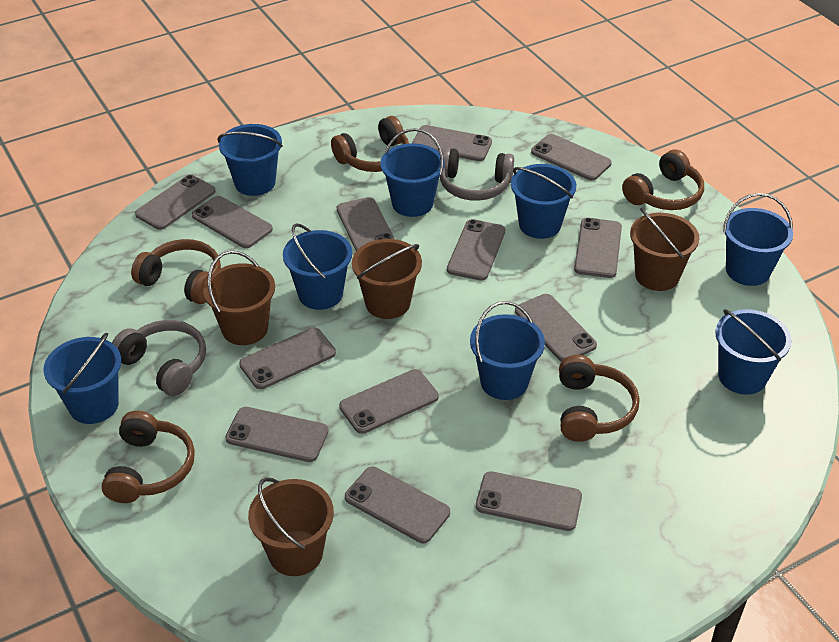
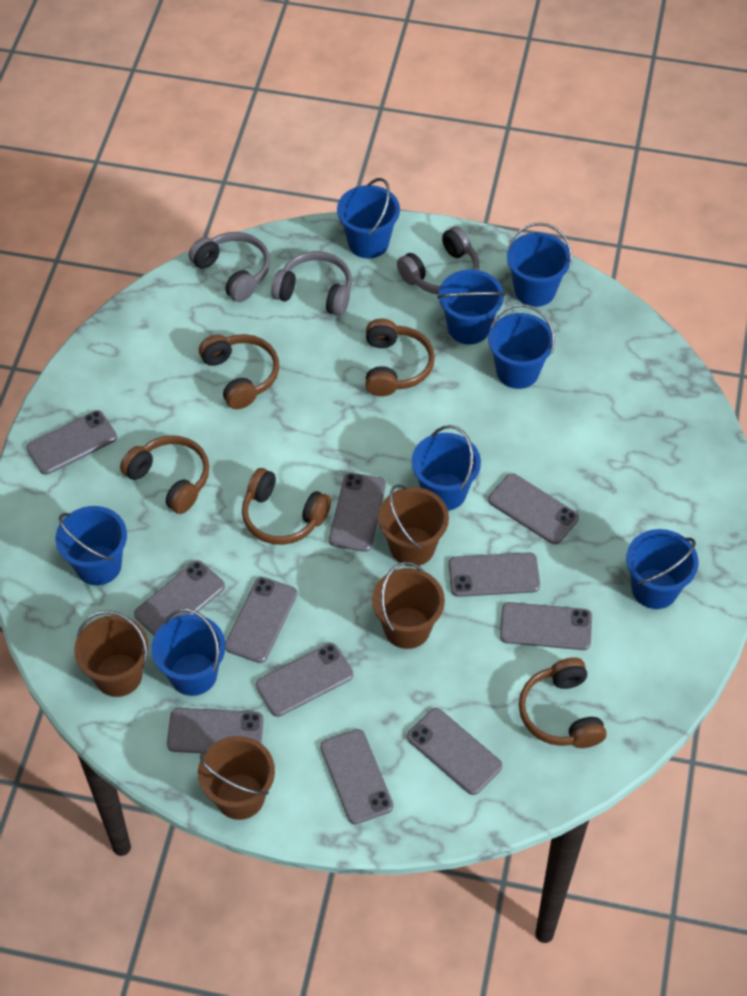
grey headphones: [112,320,206,396] [440,148,514,201] = 2 -> [189,232,270,302] [271,251,352,316] [397,226,479,295] = 3
grey phone: [135,175,216,230] [192,196,273,248] [225,407,329,462] [239,328,336,389] [337,197,395,251] [339,369,439,434] [345,467,450,543] [412,125,492,161] [447,219,505,281] [476,471,582,531] [515,294,597,362] [531,134,612,181] [574,218,622,278] = 13 -> [26,410,117,475] [134,560,225,636] [167,708,264,753] [225,577,297,663] [256,643,353,717] [320,729,393,824] [329,473,386,552] [407,708,502,795] [449,552,540,597] [488,473,579,544] [500,602,592,650] = 11

